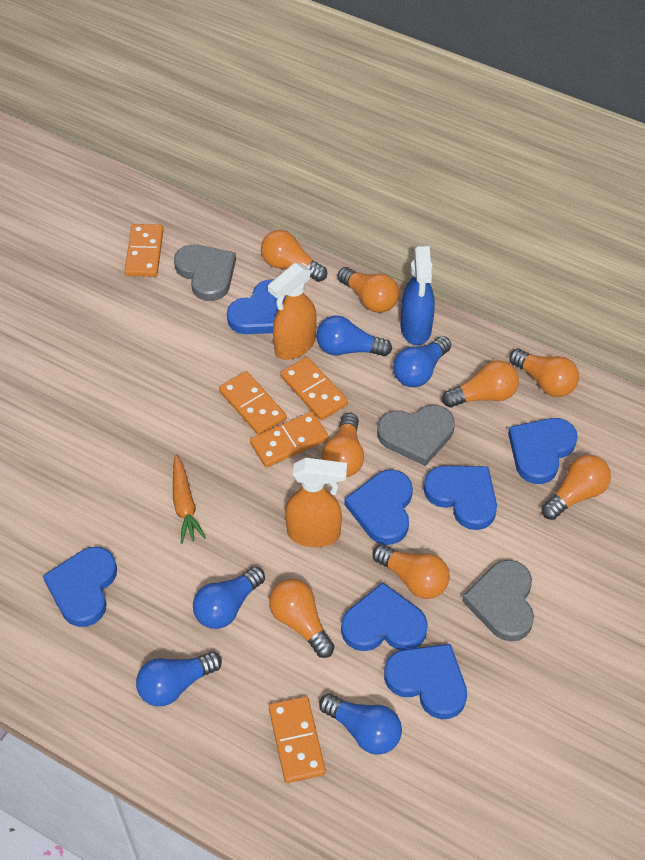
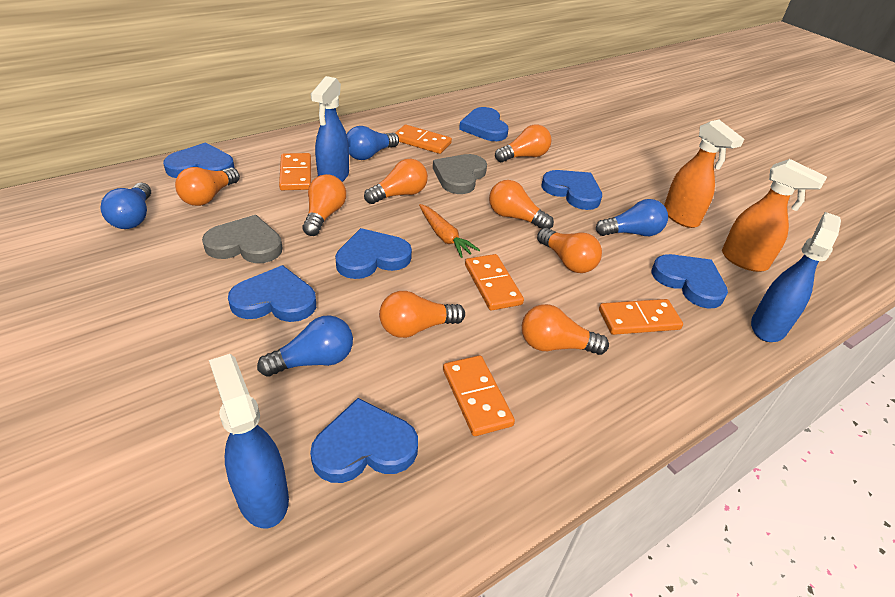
blue light bulb: [136,652,222,706] [193,566,265,629] [316,315,392,356] [319,693,402,755] [393,336,451,387] = 5 -> [101,183,151,229] [257,315,353,377] [346,126,399,160] [596,199,668,236] = 4
blue spray bottle: [400,246,435,345] = 1 -> [209,354,289,528] [311,76,349,182] [751,212,841,342] = 3
grey heart: [174,244,236,301] [377,405,455,466] [462,560,534,642] = 3 -> [202,215,282,263] [433,154,487,194] = 2

